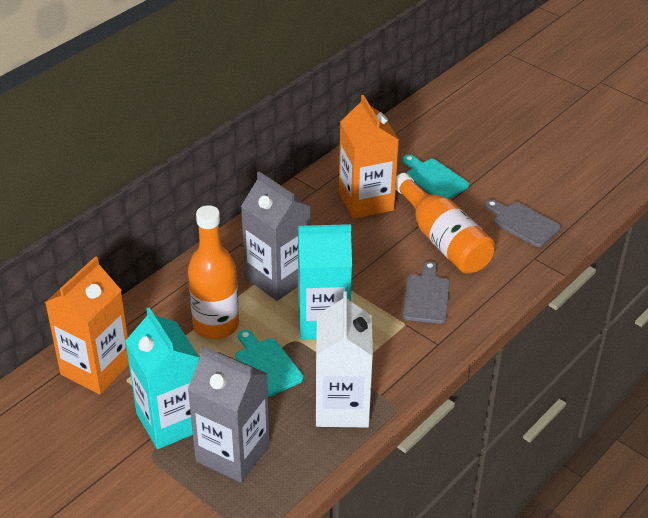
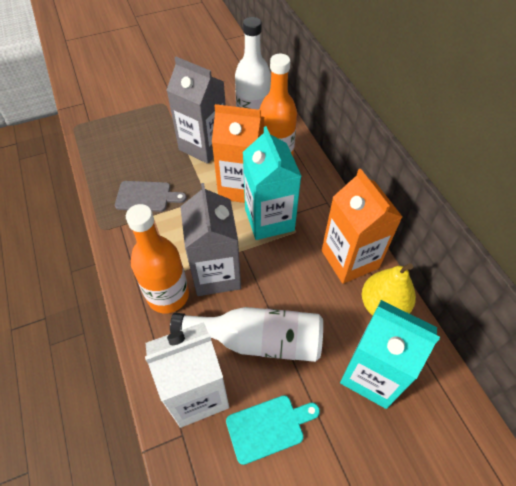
grey cutting board: [402,261,450,324] [485,200,561,247] = 2 -> [115,181,187,212] = 1
turquoise cutting board: [235,330,304,397] [402,155,469,199] = 2 -> [226,395,320,465] = 1
white bottle: none = 0 -> [170,307,323,362] [235,17,271,110] = 2
yellow pear: none = 0 -> [362,263,416,316] = 1

